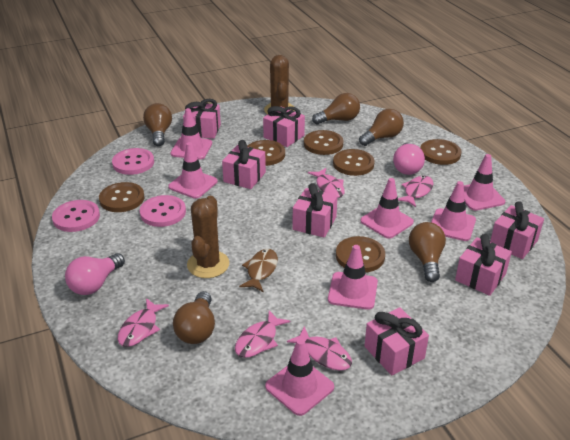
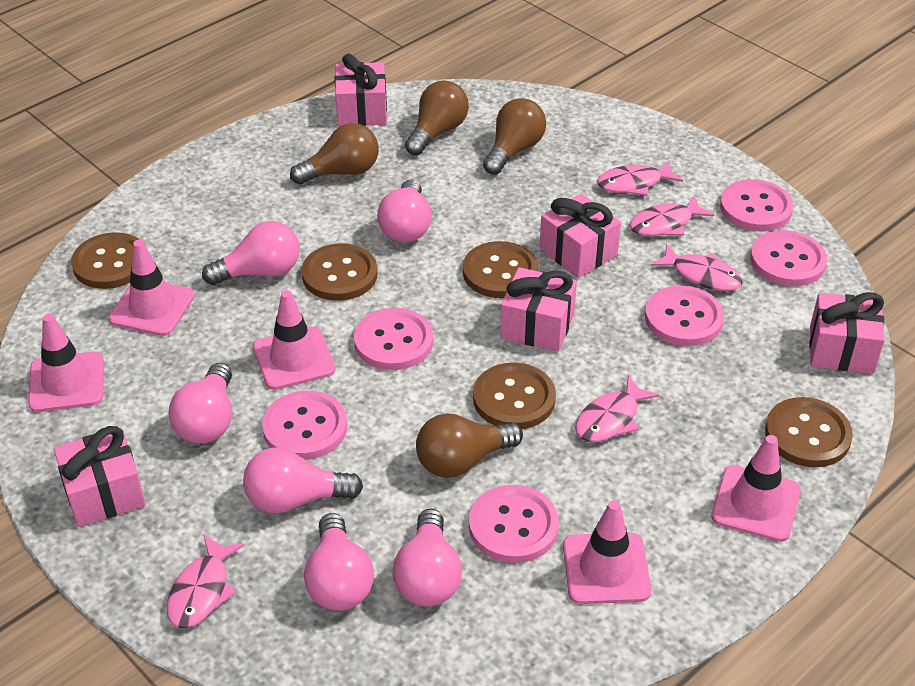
brown button: [99,182,145,212] [247,140,285,166] [304,130,344,155] [333,149,375,176] [336,236,385,273] [420,139,461,165] = 6 -> [71,232,140,289] [302,243,378,301] [463,241,538,298] [473,363,556,429] [765,397,853,467] = 5
brown cactus: [187,196,229,278] [264,55,294,115] = 2 -> none = 0
brown fish: [239,249,278,292] = 1 -> none = 0
brown light bulb: [143,103,172,146] [173,291,215,344] [312,93,360,125] [359,109,404,146] [409,222,446,282] = 5 -> [290,123,379,185] [405,80,469,155] [416,413,523,478] [483,98,546,175] = 4
pink button: [52,200,100,232] [112,148,154,175] [140,195,186,227] = 3 -> [262,391,347,460] [354,308,433,370] [469,485,559,563] [645,285,724,346] [720,179,794,231] [750,230,827,286] = 6
pink gift: [183,99,221,139] [222,140,266,189] [263,106,305,147] [293,183,338,238] [364,307,429,375] [455,234,512,296] [490,201,544,259] = 7 -> [54,426,146,527] [335,54,387,126] [500,267,577,352] [540,194,621,278] [809,292,885,374] = 5
pink light bulb: [65,253,125,295] [393,143,425,175] = 2 -> [169,363,232,443] [202,221,300,285] [243,447,363,514] [304,513,374,611] [377,179,432,243] [393,509,462,607] = 6
pink traffic cone: [168,142,218,199] [171,108,212,160] [265,338,334,416] [328,245,378,310] [360,178,414,239] [431,181,476,241] [464,154,505,211] = 7 -> [28,314,104,412] [109,240,195,336] [253,290,335,390] [563,500,651,604] [711,435,801,542] = 5

